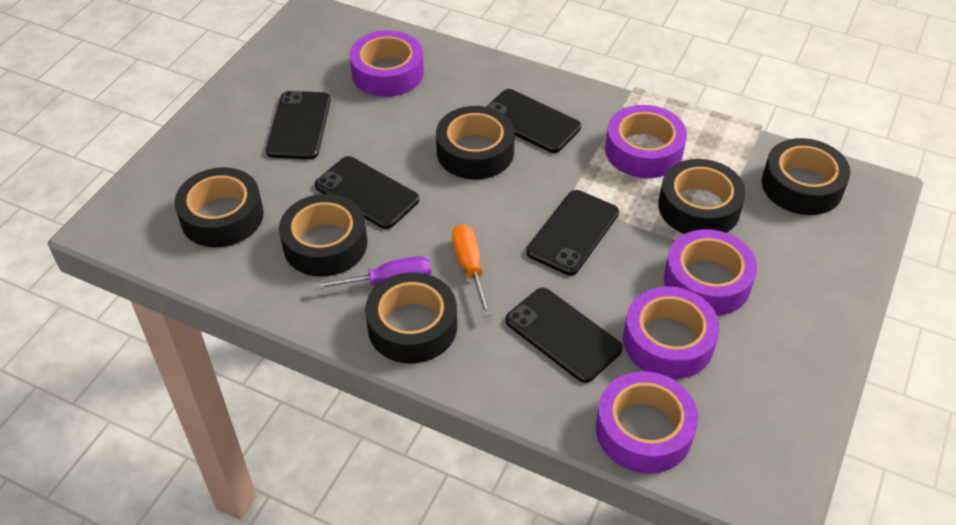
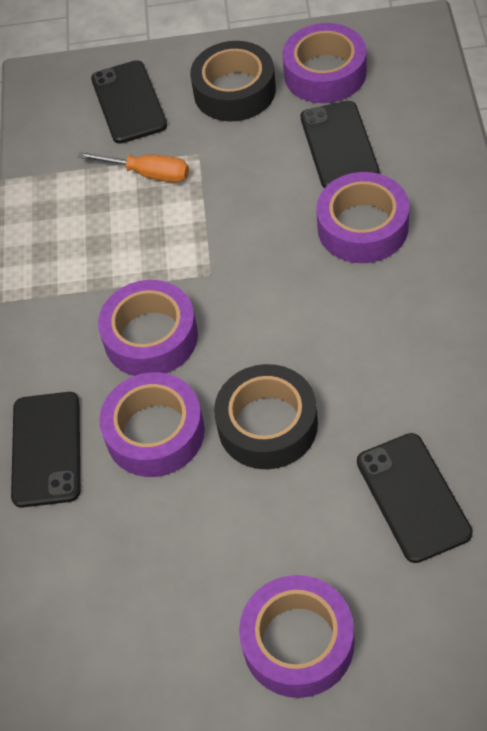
black phone: [266,91,331,159] [315,156,419,229] [486,89,581,153] [506,288,623,383] [526,190,619,275] = 5 -> [11,392,80,508] [91,60,167,144] [301,101,380,188] [357,433,473,563] = 4
black tape: [174,167,264,247] [279,194,367,277] [365,272,457,363] [436,106,515,179] [659,159,746,234] [762,138,851,215] = 6 -> [190,41,276,121] [214,364,318,469] = 2
purple screwdriver: [314,256,431,290] = 1 -> none = 0

